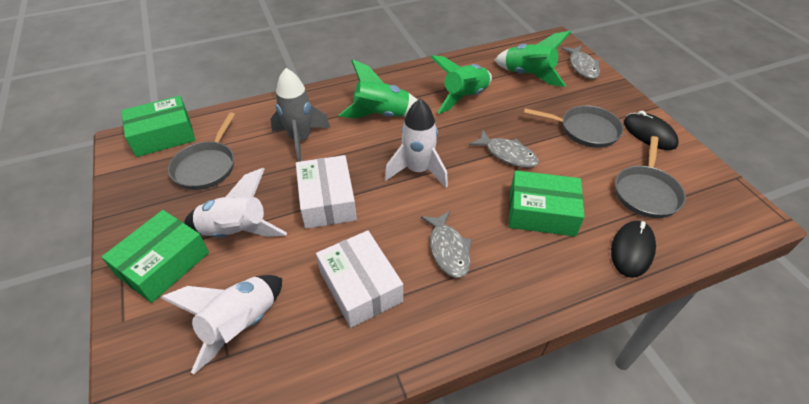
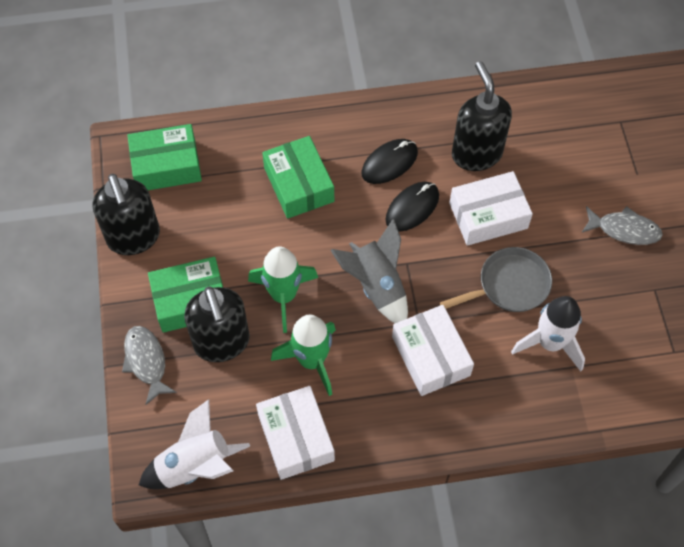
black soap dispenser: none = 0 -> [92,174,160,255] [184,286,250,362] [452,61,512,171] = 3
green rocket: [339,59,417,119] [431,55,492,114] [495,31,571,87] = 3 -> [248,246,318,333] [271,314,336,396] = 2
grey fish: [421,211,472,278] [469,130,539,168] [561,46,600,79] = 3 -> [122,326,177,405] [581,206,663,245] = 2
grey pan: [168,112,235,190] [524,105,624,148] [615,136,686,218] = 3 -> [440,247,552,312] = 1
white box: [296,155,357,229] [316,231,403,328] = 2 -> [256,386,335,480] [392,305,474,396] [449,171,533,246] = 3
white rocket: [161,275,282,374] [184,168,287,238] [384,99,448,187] = 3 -> [139,399,250,489] [511,296,585,371] = 2

